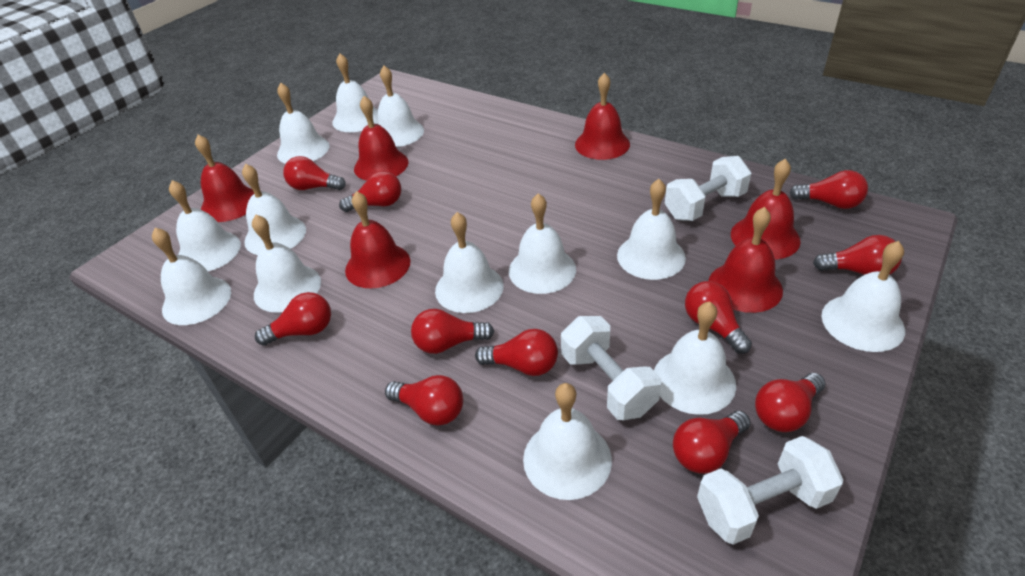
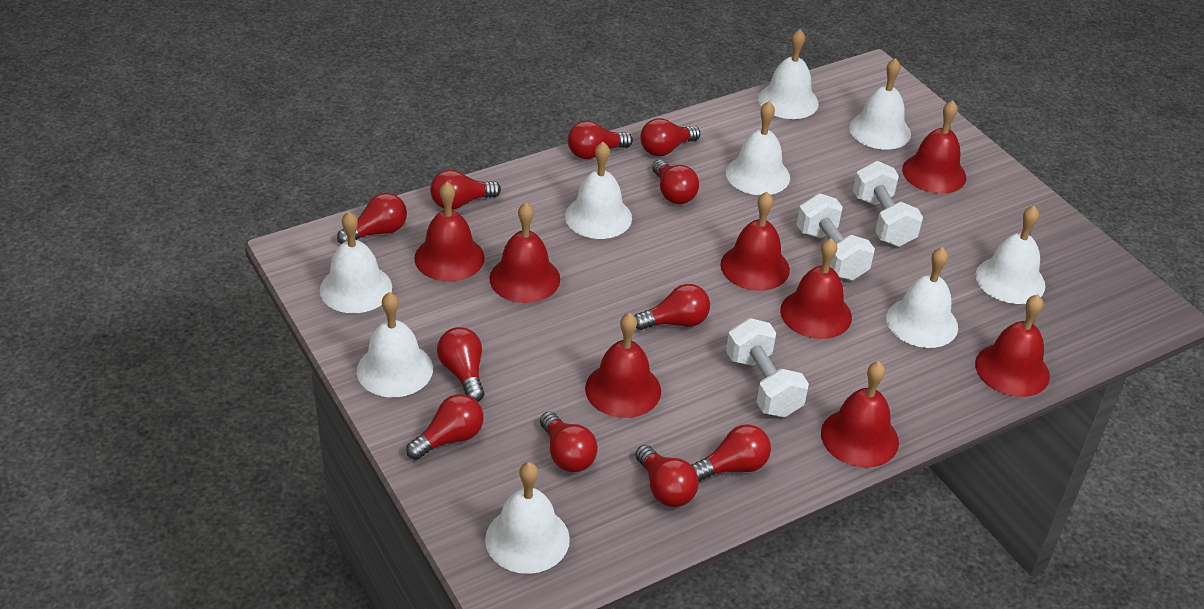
red bell: [195,135,254,222] [345,191,410,289] [354,96,408,181] [575,73,630,160] [709,207,783,313] [731,159,801,259] = 6 -> [414,182,485,282] [489,202,560,303] [585,313,661,418] [720,192,790,291] [780,238,852,339] [821,361,899,468] [902,100,966,194] [975,294,1050,397] = 8
white bell: [152,228,231,325] [169,180,241,271] [242,164,306,255] [252,215,321,313] [277,82,330,164] [332,54,378,132] [378,66,424,147] [435,212,504,313] [509,193,576,294] [523,383,612,500] [617,179,686,280] [654,301,736,415] [821,241,905,352] = 13 -> [320,212,392,313] [357,292,433,397] [485,462,570,574] [565,142,632,239] [726,101,790,195] [758,29,819,119] [849,58,911,150] [886,247,958,348] [976,206,1046,304] = 9

